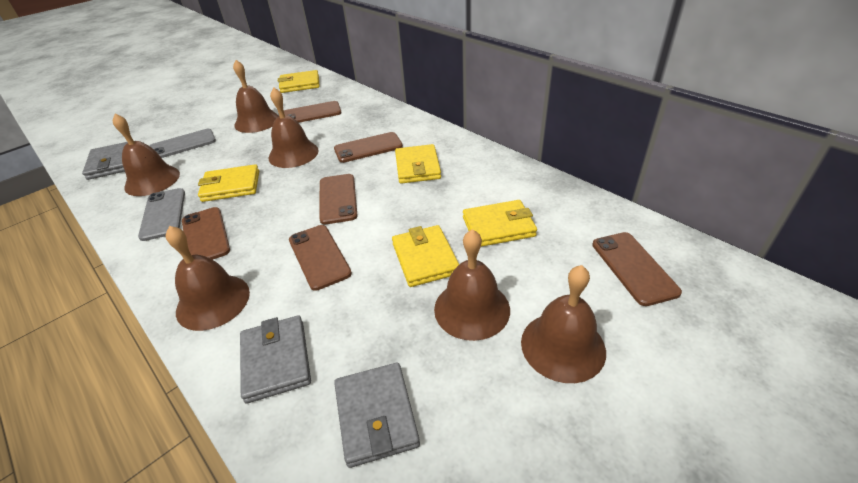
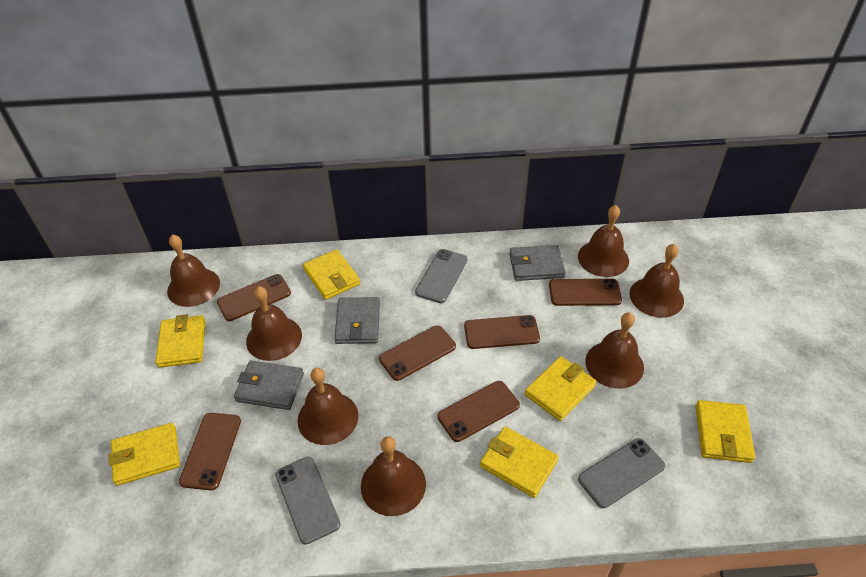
brown bell: [113,114,180,196] [166,226,250,331] [233,60,279,133] [268,88,318,168] [434,229,510,341] [521,265,606,383] = 6 -> [167,234,220,307] [246,286,302,361] [297,368,358,445] [361,436,426,516] [578,205,629,277] [585,312,644,389] [629,244,684,318] = 7
grey phone: [138,188,185,241] [149,129,216,158] = 2 -> [275,457,341,545] [415,249,468,303] [578,438,665,508] = 3
yellow wallet: [198,164,259,202] [278,70,319,93] [392,225,459,287] [395,144,441,184] [463,200,537,247] = 5 -> [109,423,180,486] [155,314,205,368] [303,249,360,300] [480,426,558,498] [525,356,596,421] [695,400,755,463] = 6

